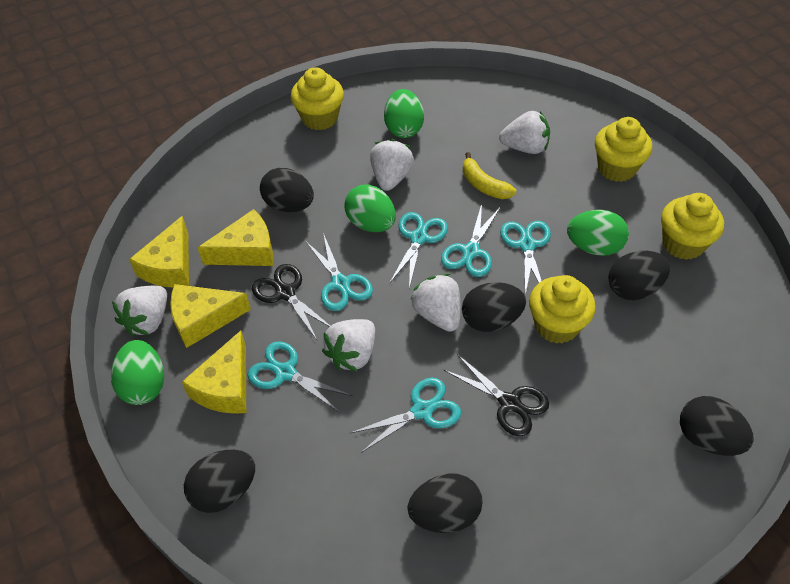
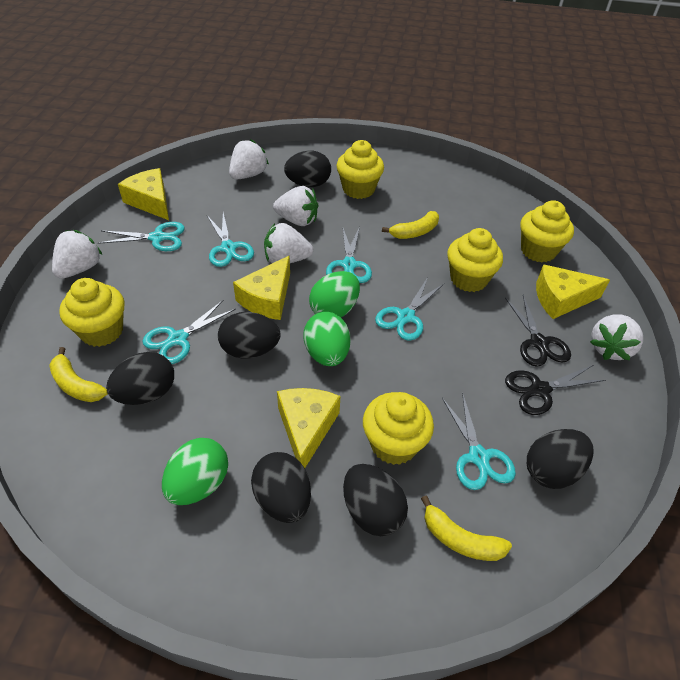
green egg: [111,340,164,405] [344,184,396,232] [384,89,424,138] [567,210,629,256] = 4 -> [162,438,228,505] [303,312,350,366] [309,271,360,317] = 3
yellow banana: [463,152,516,199] = 1 -> [49,347,108,402] [382,211,439,239] [421,496,512,561] = 3
yellow cupcake: [291,67,344,130] [529,275,596,344] [595,117,652,182] [661,193,724,260] = 4 -> [59,278,125,347] [337,140,384,199] [363,392,434,465] [447,228,503,292] [520,200,574,262] = 5

